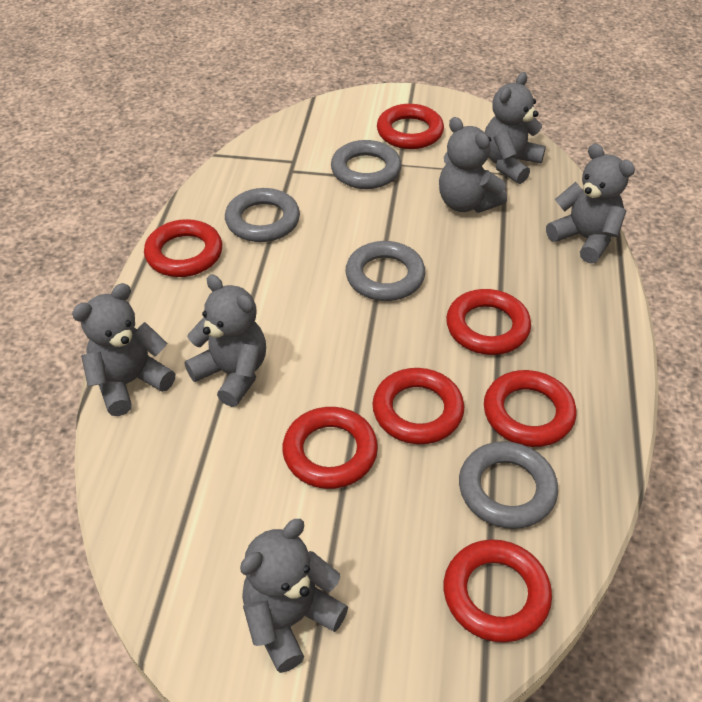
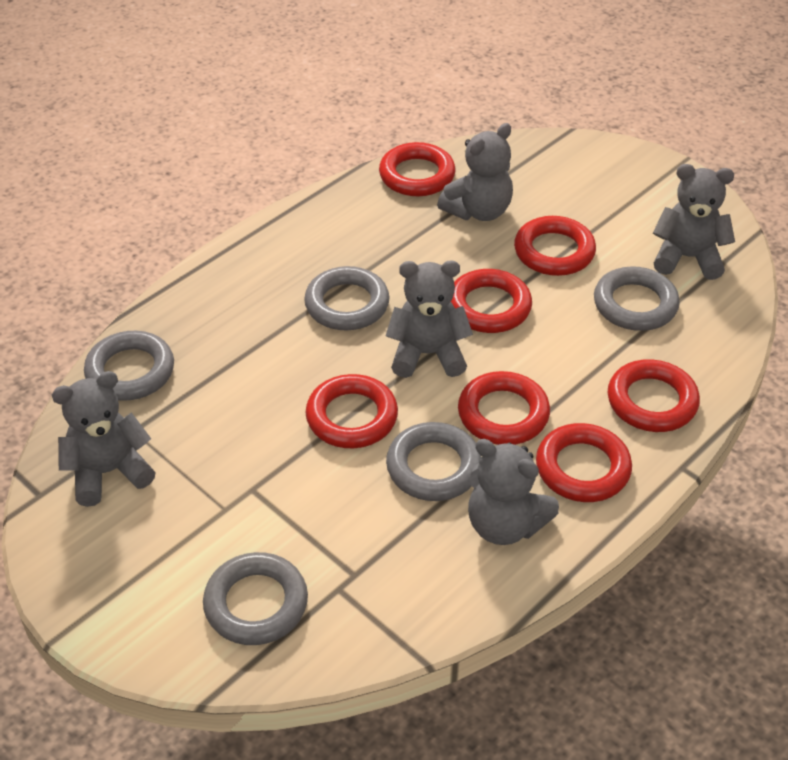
grey ring: [225,188,300,242] [331,140,401,189] [345,241,425,301] [459,441,558,529] = 4 -> [84,331,174,401] [203,552,308,645] [304,266,389,330] [386,422,481,501] [594,266,680,331] = 5
grey teddy bear: [72,283,175,416] [185,275,266,407] [240,519,348,673] [439,117,507,213] [485,72,546,184] [546,144,635,264] = 6 -> [52,371,156,507] [386,260,473,378] [437,123,513,221] [468,439,559,545] [653,164,735,280] = 5

